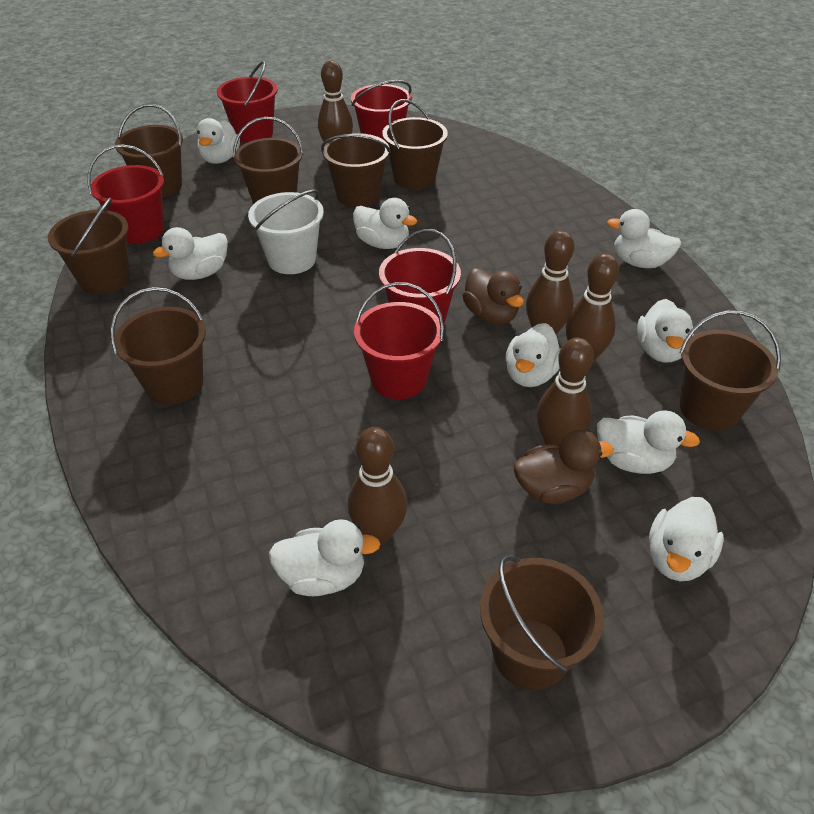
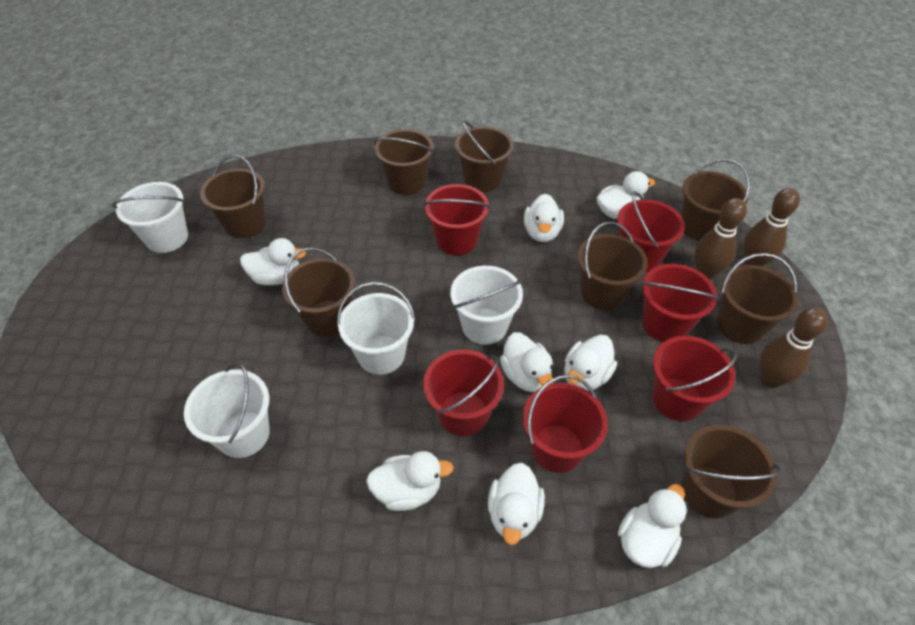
brown bowling pin: [318,61,353,142] [348,427,407,544] [526,230,574,335] [536,338,594,446] [566,253,619,362] = 5 -> [695,198,747,279] [744,188,800,267] [760,307,828,388] = 3
brown duck: [463,268,524,324] [513,430,614,504] = 2 -> none = 0
red bucket: [88,144,164,244] [217,61,278,143] [351,80,412,141] [354,282,444,399] [379,229,461,324] = 5 -> [423,184,490,255] [423,349,504,436] [523,375,608,473] [617,191,685,272] [641,264,719,342] [652,336,737,421] = 6
white bucket: [248,190,324,274] = 1 -> [112,182,188,253] [184,362,270,458] [337,282,415,375] [450,266,523,345] = 4
white duck: [153,227,228,280] [197,118,240,164] [269,519,381,596] [353,198,417,249] [505,323,561,387] [597,410,700,474] [607,209,681,268] [637,299,694,363] [649,497,724,581] = 9 -> [240,238,306,285] [366,451,454,511] [488,463,545,545] [500,332,553,392] [524,194,564,242] [564,335,617,391] [596,171,655,219] [618,484,687,568] = 8

